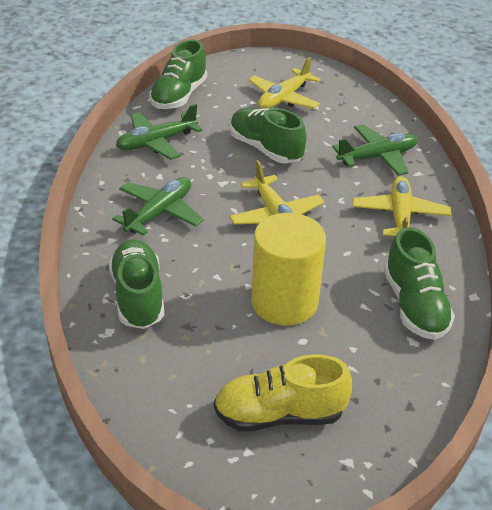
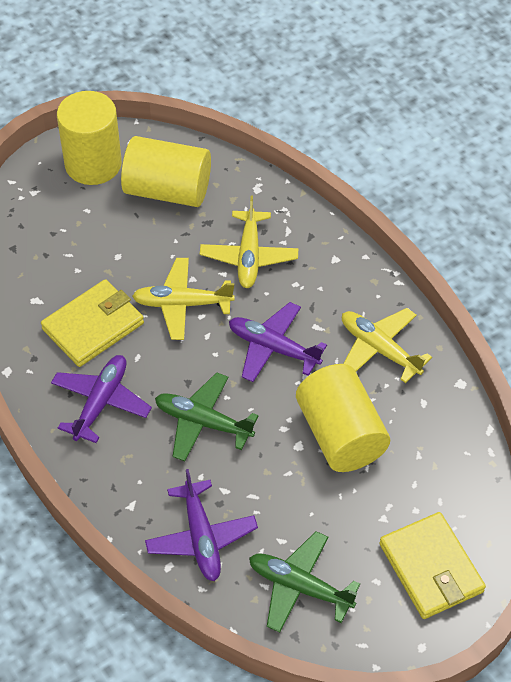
green plane: [112,177,204,236] [116,104,202,160] [332,124,417,176] = 3 -> [155,372,259,461] [249,531,360,633] = 2
green shoe: [109,239,164,329] [149,39,207,109] [230,108,307,164] [384,227,455,340] = 4 -> none = 0
purple plane: none = 0 -> [51,355,152,443] [145,469,258,581] [229,302,327,382] = 3
yellow cylinder: [251,213,326,326] = 1 -> [57,91,122,185] [121,136,211,207] [296,364,390,472] = 3
yellow shoe: [214,354,352,432] = 1 -> none = 0
yellow wallet: none = 0 -> [41,279,144,367] [379,512,486,619] = 2

